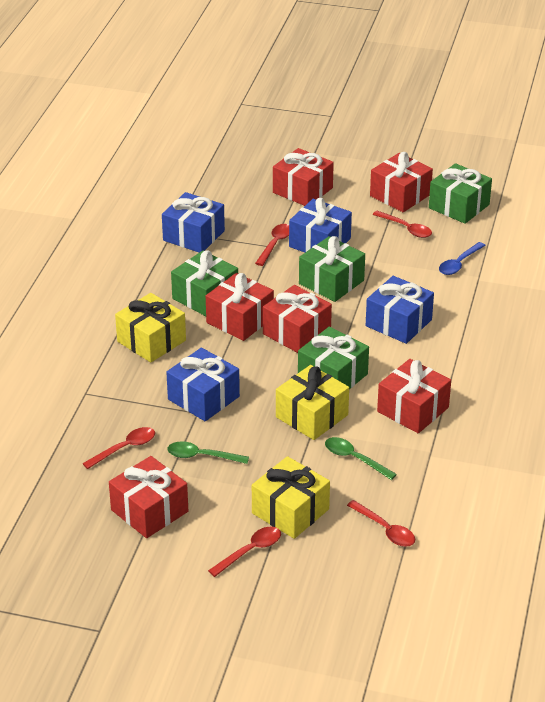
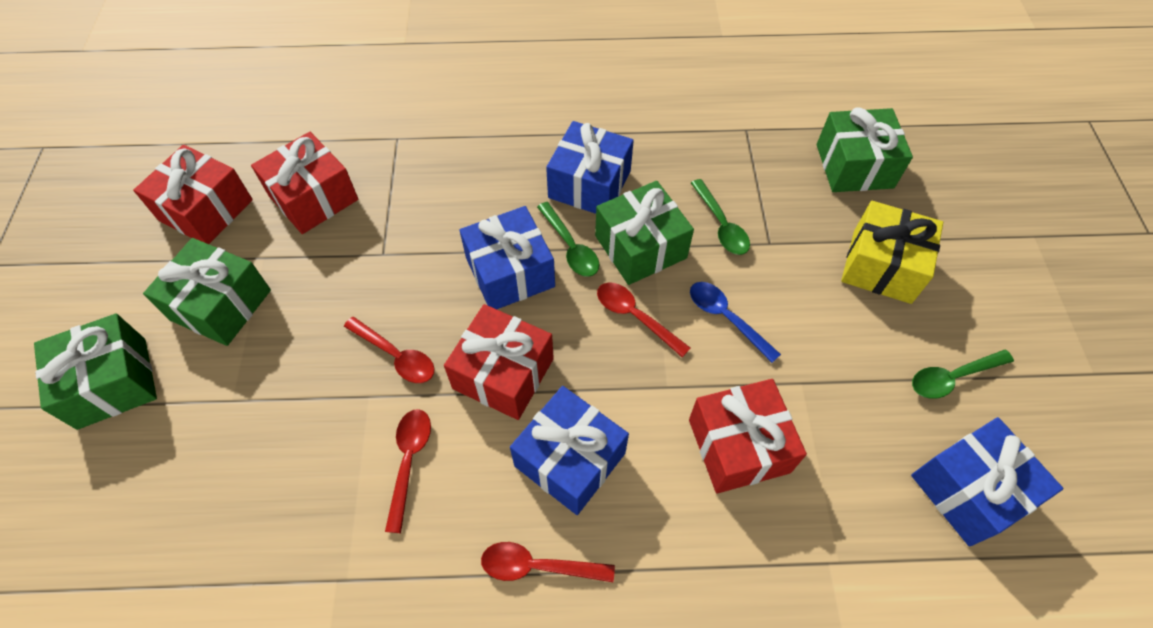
green spoon: [167,441,249,464] [325,437,397,480] = 2 -> [537,202,599,277] [691,179,750,255] [912,349,1014,399] = 3
red gift: [109,456,188,538] [206,273,274,341] [263,285,332,353] [273,148,334,206] [370,152,433,212] [377,359,451,433] = 6 -> [133,145,253,244] [251,132,358,234] [444,304,554,420] [689,379,807,494] = 4
red spoon: [82,427,155,469] [208,526,281,577] [255,224,289,266] [347,500,415,547] [373,211,432,238] = 5 -> [344,317,435,383] [385,409,431,533] [481,542,615,582] [597,282,690,357] = 4
yellow gift: [115,293,186,363] [252,456,330,539] [276,365,349,440] = 3 -> [841,201,943,304] = 1

